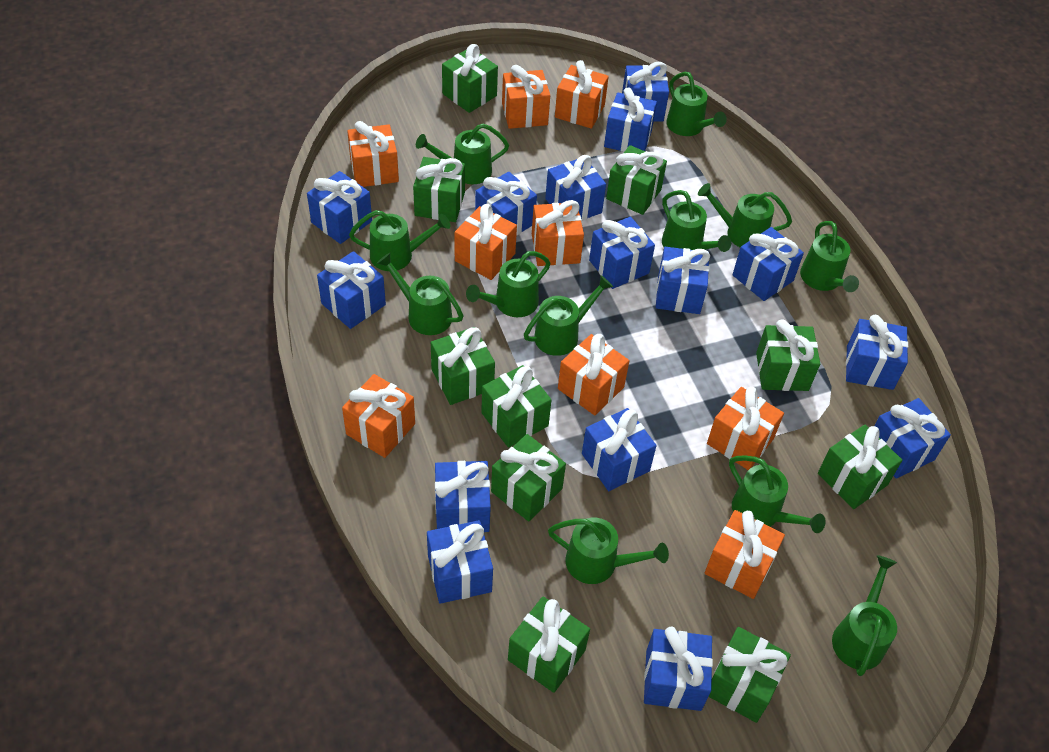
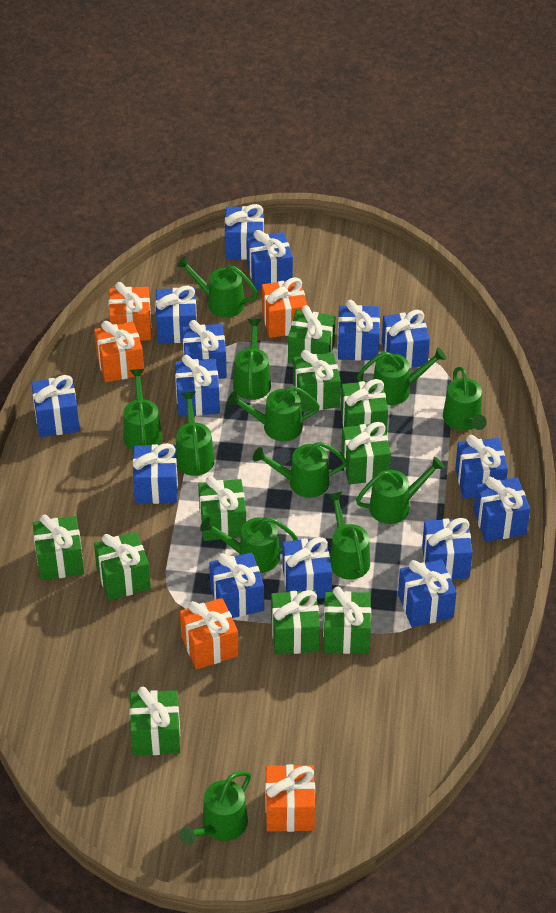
orange gift: [342,374,415,458] [347,121,399,187] [454,204,517,280] [502,65,550,129] [532,200,584,266] [555,60,609,129] [558,334,629,415] [705,510,785,599] [707,387,784,470] = 9 -> [94,321,144,383] [108,282,152,341] [180,598,239,669] [262,277,307,338] [265,764,315,832] = 5

